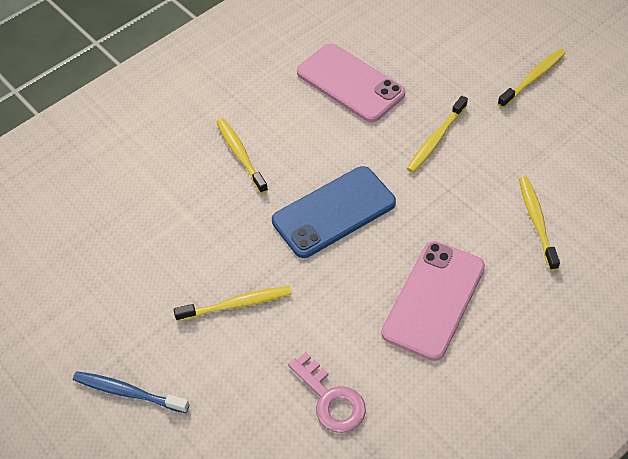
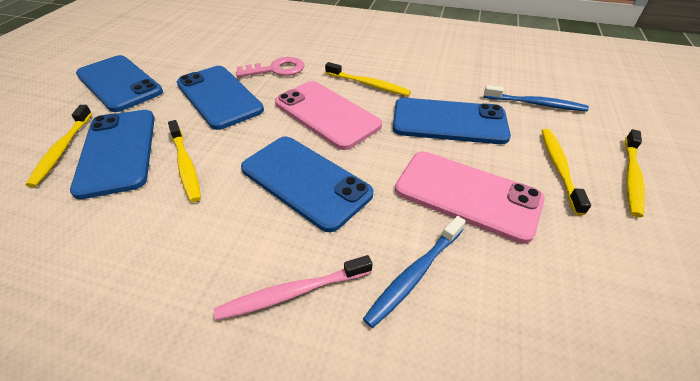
blue phone: [272,166,396,258] = 1 -> [70,110,155,199] [76,55,163,112] [177,66,264,130] [241,137,373,232] [393,98,511,144] = 5
blue toothbrush: [73,371,190,413] = 1 -> [363,216,466,328] [484,85,589,111] = 2
pink toothbrush: none = 0 -> [214,255,372,320] = 1

